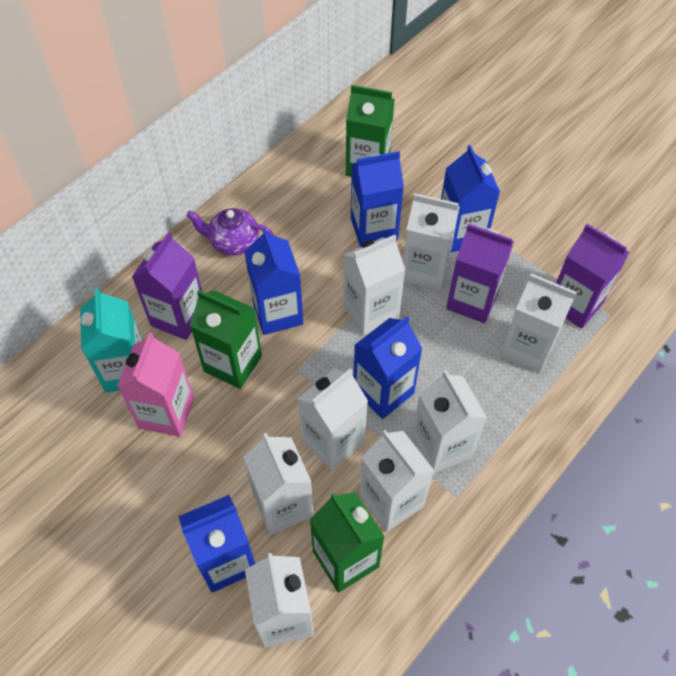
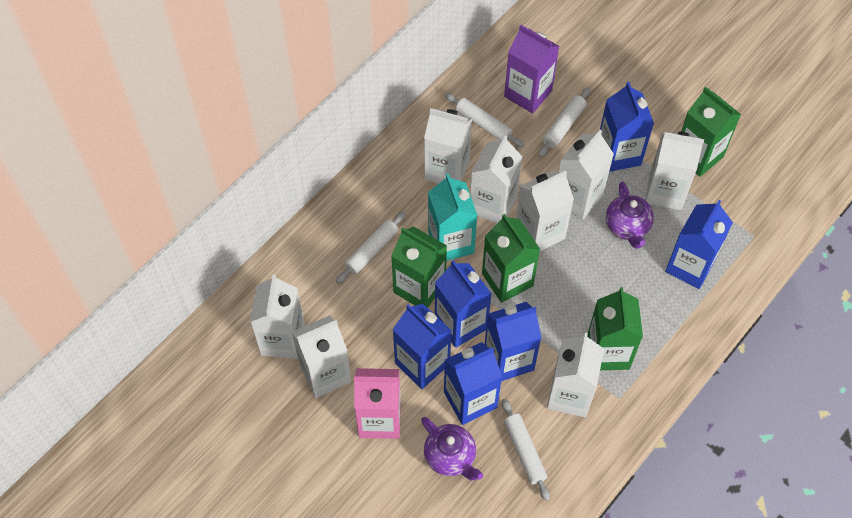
blue carton: [178,495,255,593] [244,228,303,335] [351,151,404,247] [354,316,422,419] [441,145,500,252] = 5 -> [393,304,451,389] [435,260,491,348] [444,342,502,425] [485,302,542,381] [600,82,654,172] [665,200,733,289] = 6
green carton: [190,290,262,389] [309,492,385,593] [346,85,395,177] = 3 -> [391,226,447,308] [482,214,540,303] [587,287,643,370] [681,87,741,177] = 4
purple carton: [132,232,202,340] [446,224,514,323] [556,224,630,329] = 3 -> [504,25,559,113] = 1
purple teapot: [187,208,274,256] = 1 -> [421,417,483,480] [606,182,654,249] = 2
white rolling pin: none = 0 -> [336,211,406,283] [445,93,524,148] [502,399,550,501] [538,87,591,157] = 4

